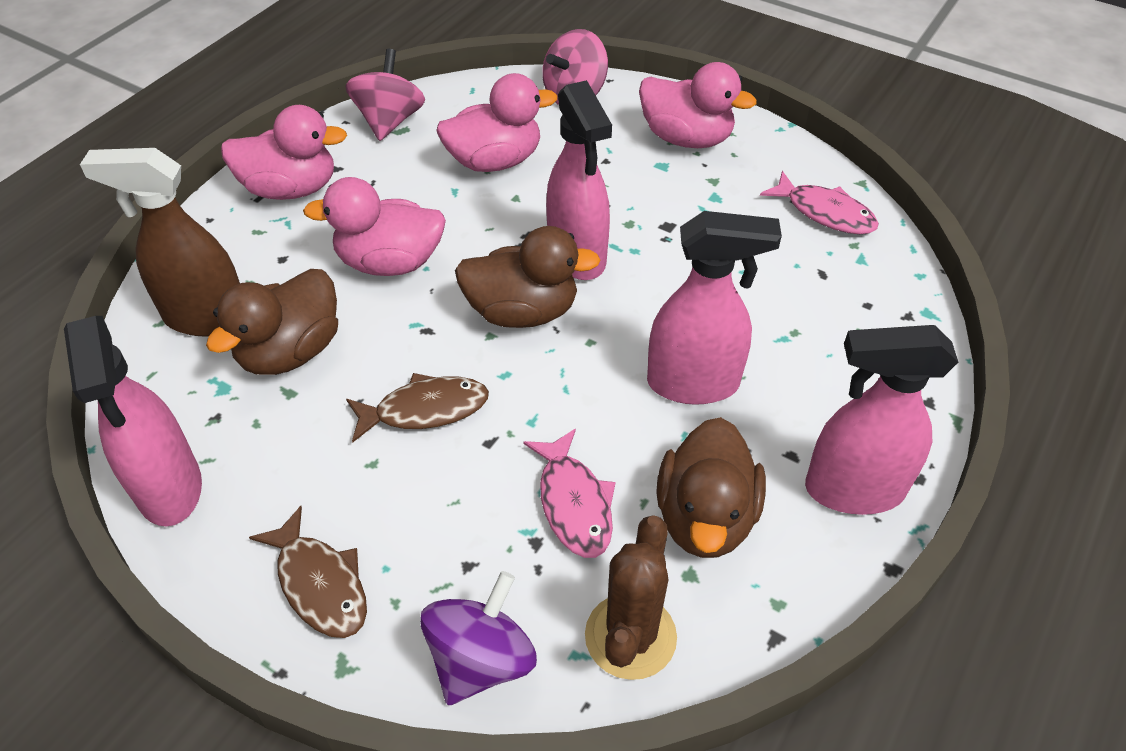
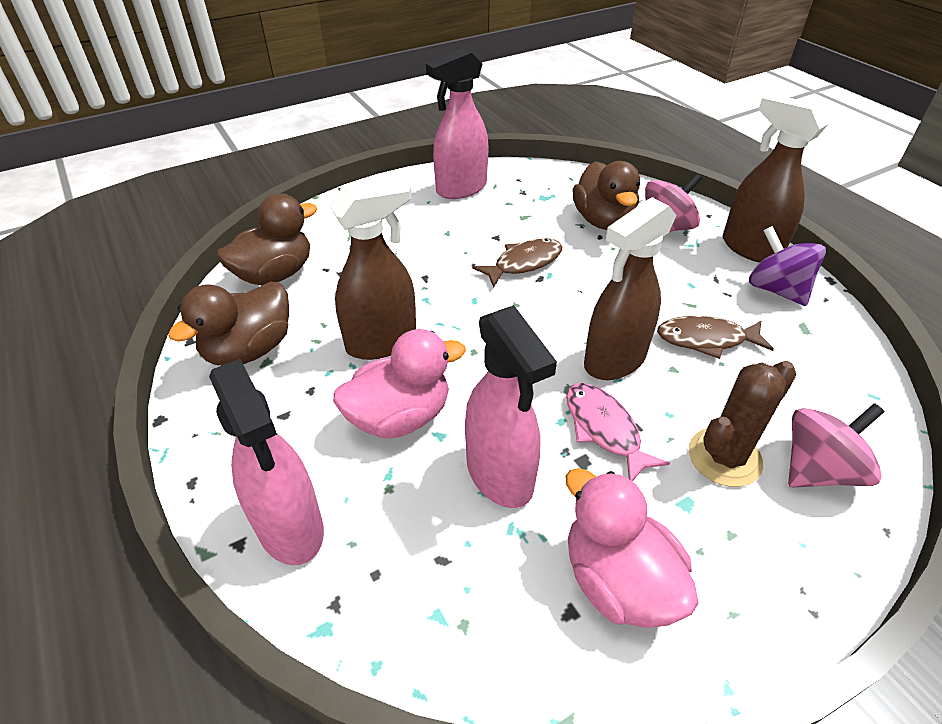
brown spray bottle: [80,148,240,336] = 1 -> [330,177,416,360] [584,197,677,380] [723,94,828,263] = 3
pink duck: [221,105,347,200] [303,177,446,276] [436,73,557,172] [639,62,757,148] = 4 -> [333,329,466,438] [565,468,699,628] = 2
pink fish: [523,429,616,558] [760,171,879,234] = 2 -> [566,383,670,481] = 1
pink spray bottle: [64,316,202,526] [546,80,612,280] [647,211,782,405] [805,325,958,515] = 4 -> [209,359,324,565] [426,48,489,199] [465,305,557,508] = 3

